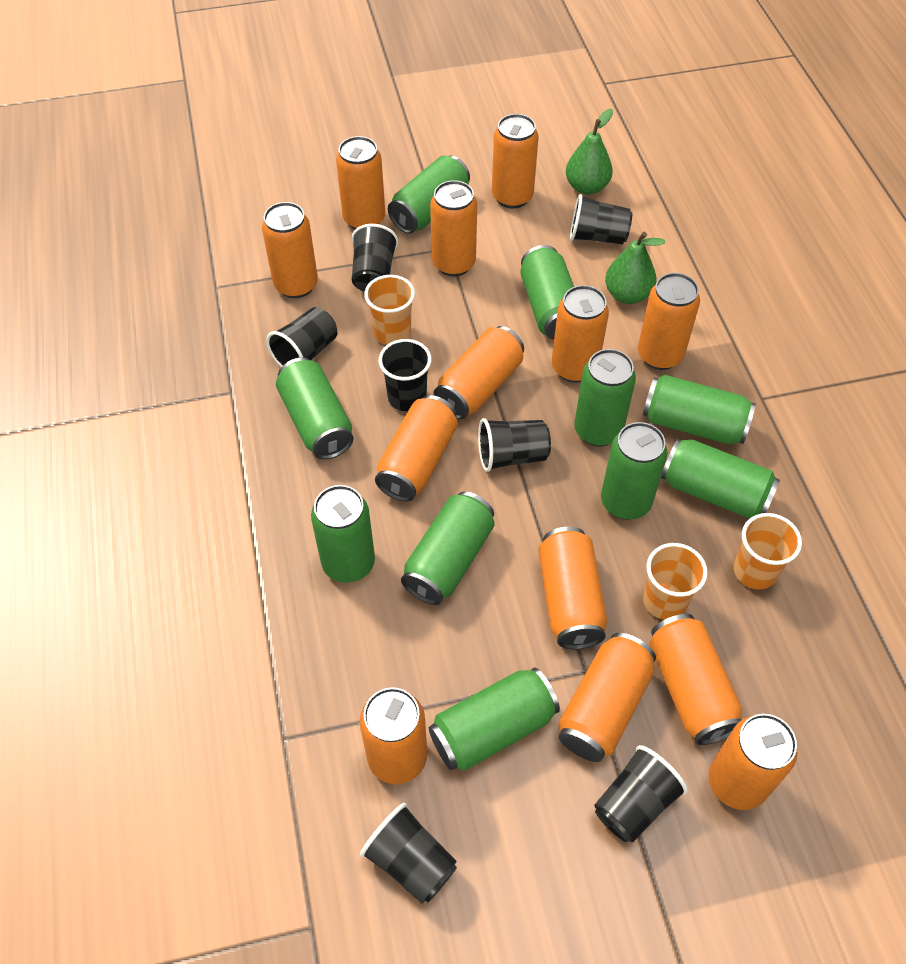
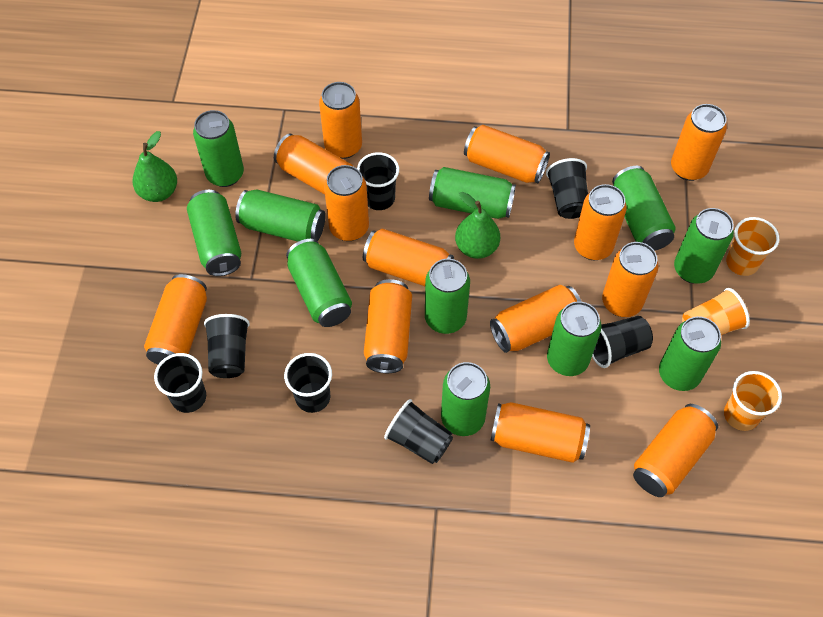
green can: [276,358,354,459] [311,485,375,583] [388,156,470,234] [401,491,495,605] [429,667,560,771] [520,245,574,340] [574,349,636,447] [601,422,667,520] [643,375,756,444] [661,438,780,519] = 10 -> [187,190,241,276] [193,110,244,187] [235,189,325,242] [286,239,352,327] [425,259,470,334] [429,167,516,219] [441,362,490,436] [547,301,602,376] [612,166,676,251] [659,316,721,391] [674,208,734,284] = 11

